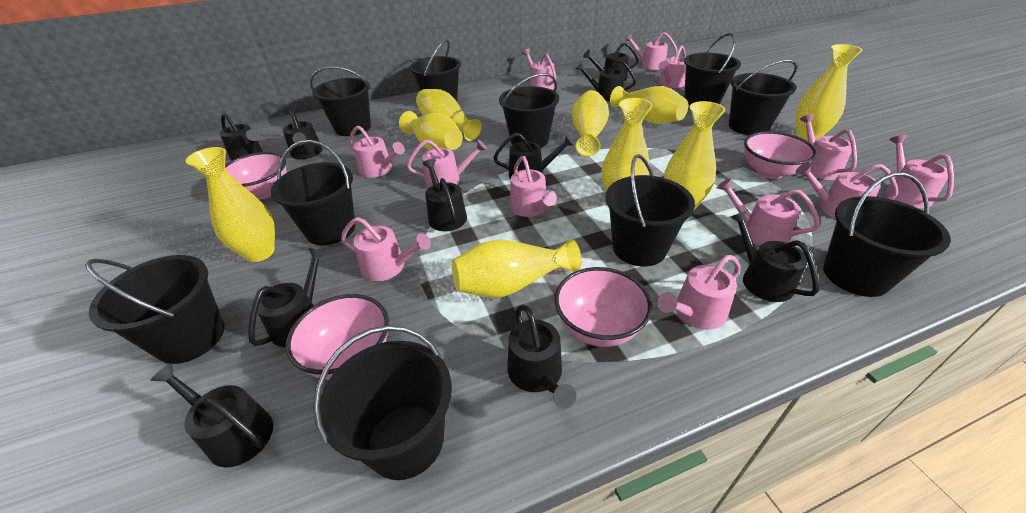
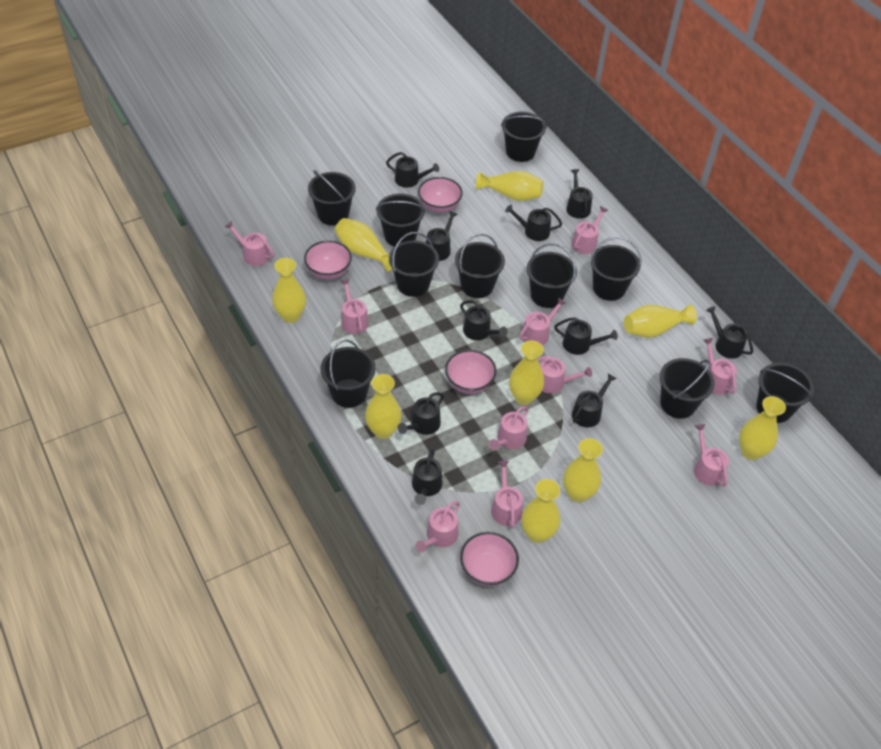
pink watering can: [341,217,431,281] [349,126,405,178] [407,140,487,188] [510,156,557,217] [522,49,556,90] [625,32,678,70] [657,255,741,330] [658,45,686,88] [717,178,820,246] [796,162,898,219] [800,114,857,180] [886,135,954,208] = 12 -> [225,221,274,266] [341,279,369,334] [415,501,460,553] [489,406,529,450] [491,461,523,528] [519,297,566,345] [537,356,592,394] [571,206,608,254] [694,424,729,487] [703,338,737,395] = 10

